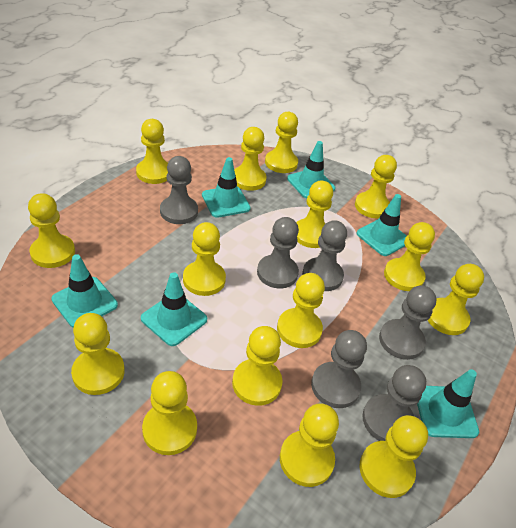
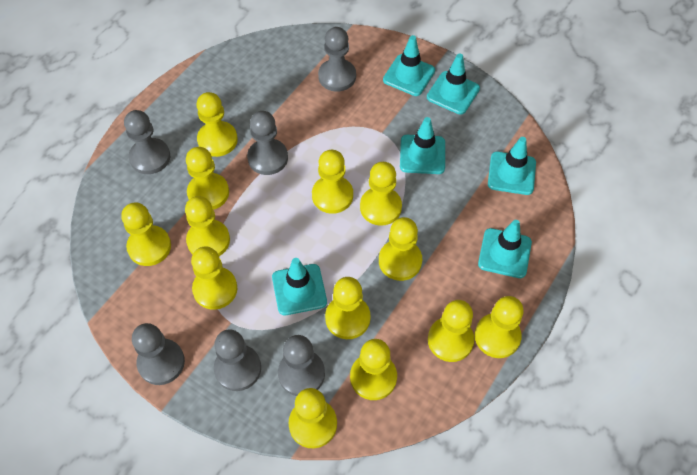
yellow pawn: [28,193,75,268] [71,313,125,395] [136,119,168,184] [142,371,197,455] [183,222,226,296] [232,326,283,406] [234,127,267,191] [265,112,298,173] [277,273,325,348] [280,403,339,487] [296,181,333,248] [355,155,397,218] [359,415,428,498] [384,222,435,291] [428,264,484,335] = 15 -> [121,202,171,266] [185,196,230,256] [186,147,229,210] [191,247,237,310] [196,92,238,157] [288,388,337,448] [312,150,353,214] [325,277,371,339] [350,339,397,400] [360,162,402,226] [379,217,422,281] [428,300,474,362] [475,296,524,358] = 13

